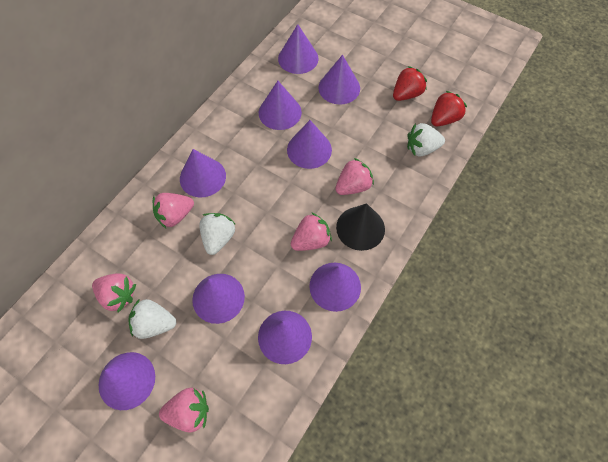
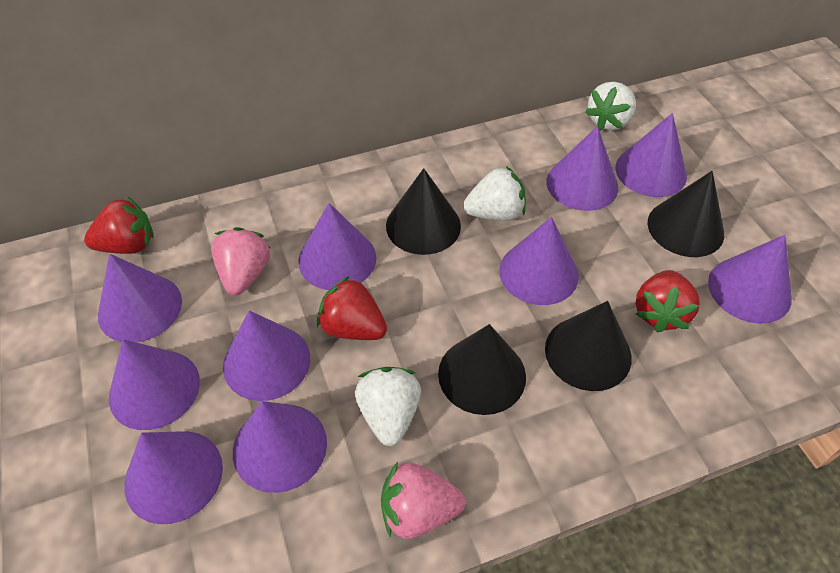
black cone: [336,203,385,251] = 1 -> [386,168,461,255] [438,324,526,415] [545,301,632,391] [647,171,724,257] = 4
pink strawberry: [92,274,136,313] [153,193,194,228] [159,388,209,433] [291,212,332,251] [335,158,374,195] = 5 -> [211,227,270,295] [381,462,465,539] = 2
purple cone: [99,352,155,410] [180,149,226,198] [192,274,245,324] [258,311,312,364] [259,81,302,130] [278,24,319,74] [287,120,332,169] [309,263,361,312] [318,55,360,105] = 9 -> [98,254,182,342] [109,339,200,430] [124,431,223,524] [223,310,310,401] [233,401,327,493] [298,203,376,290] [499,217,579,305] [546,126,618,211] [615,113,687,197] [708,235,792,324] = 10
red strawberry: [393,66,427,101] [431,91,467,127] = 2 -> [84,197,154,254] [317,276,387,340] [635,270,700,333] = 3

